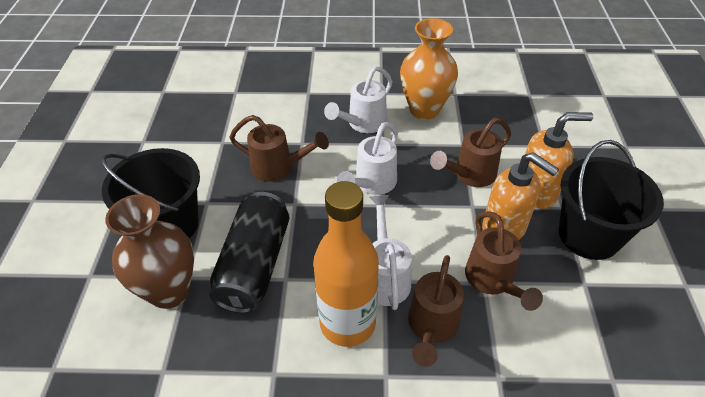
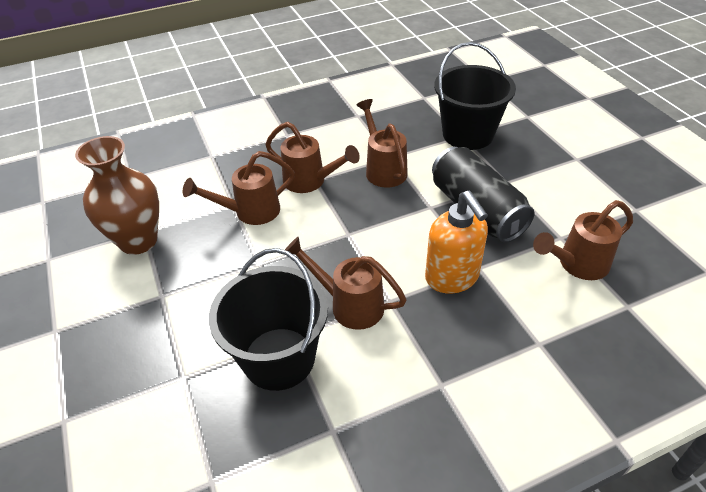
brown watering can: [229,115,329,182] [408,255,464,367] [430,118,511,187] [465,211,543,311] = 4 -> [183,151,295,225] [265,122,360,193] [285,237,407,330] [357,99,408,188] [533,200,633,280] = 5
orange bottle: [313,181,379,347] = 1 -> none = 0
orange soap dispenser: [482,152,559,240] [525,112,594,209] = 2 -> [425,191,488,294] = 1
orange vase: [400,18,458,120] = 1 -> none = 0
white watering can: [324,66,393,133] [337,122,398,195] [370,195,412,310] = 3 -> none = 0

